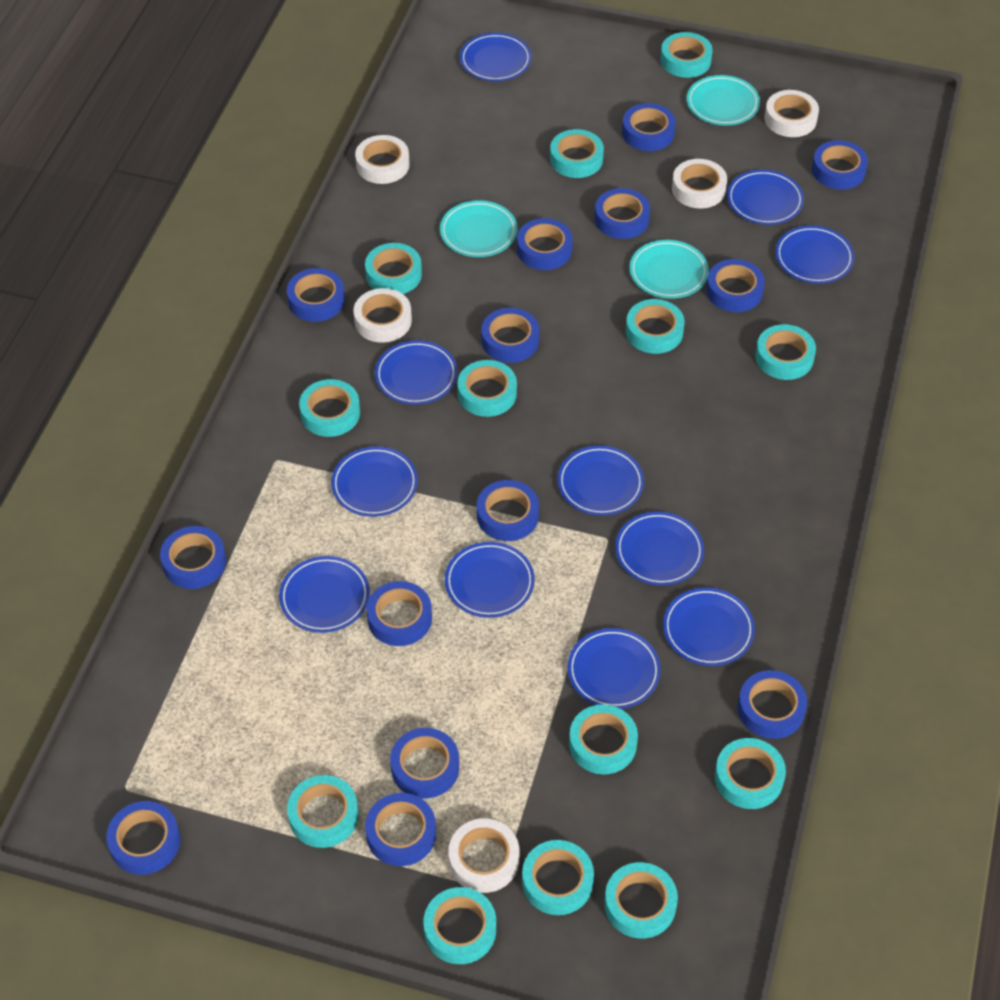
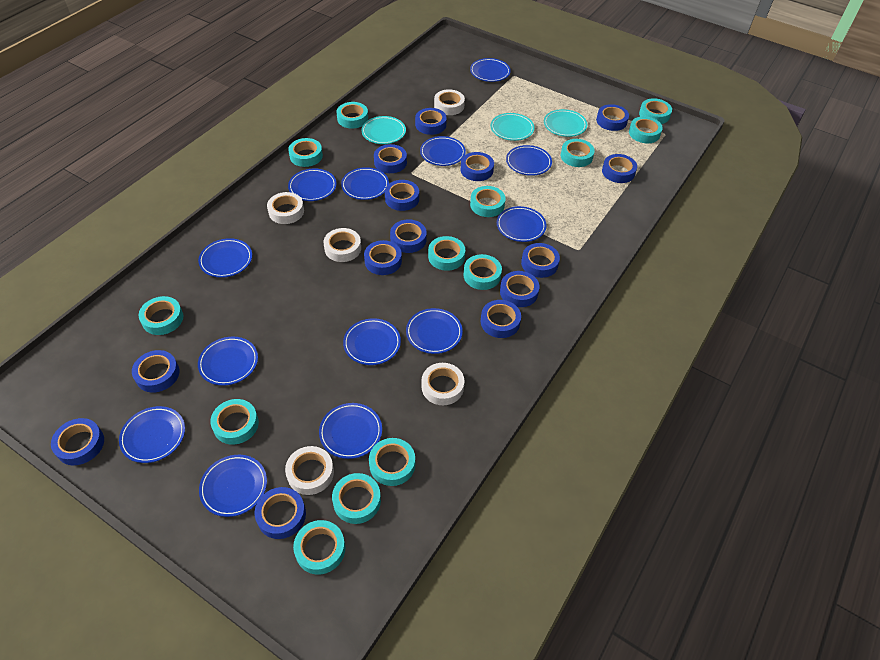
blue plate: [279,556,370,633] [331,446,418,517] [375,340,458,405] [445,542,535,618] [460,33,531,81] [558,445,644,516] [568,628,661,709] [615,512,704,586] [663,588,755,666] [727,170,804,225] [775,226,854,284] = 11 -> [119,406,185,463] [198,238,252,278] [198,337,258,386] [199,455,267,517] [288,169,337,201] [319,403,382,459] [341,167,389,200] [343,318,401,365] [406,308,463,354] [420,136,466,166] [470,58,511,82] [497,206,547,242] [506,145,552,176] = 13

